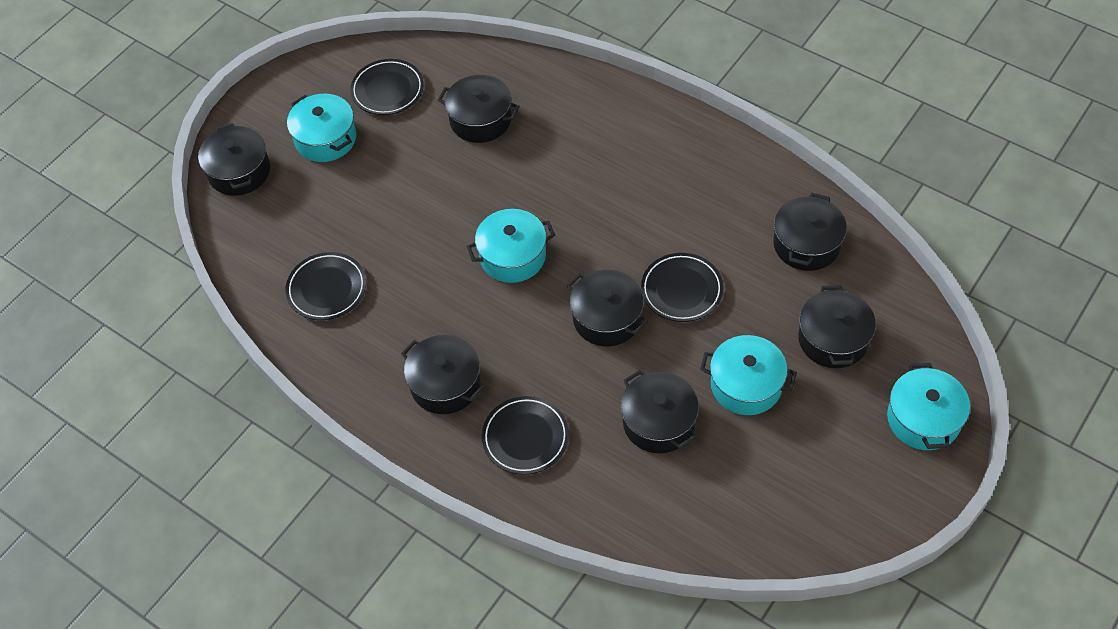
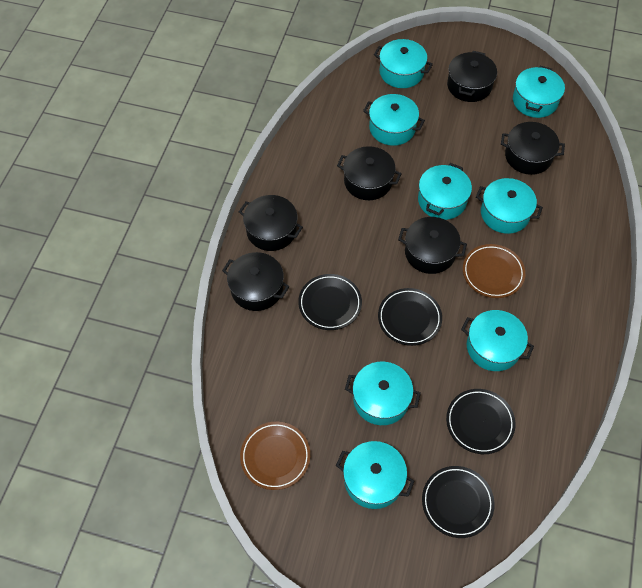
black pot: [198,123,270,196] [401,335,484,414] [438,75,520,143] [566,270,648,346] [621,370,699,453] [773,193,847,271] [798,285,876,368] = 7 -> [222,252,290,311] [239,195,303,251] [337,146,402,200] [398,217,467,274] [447,51,497,102] [501,122,565,175] = 6
brown plate: none = 0 -> [240,422,310,490] [463,244,525,298] = 2
turquoise pot: [287,94,356,162] [466,209,555,283] [700,335,797,415] [887,363,970,450] = 4 -> [336,441,415,509] [345,362,421,425] [363,94,425,146] [374,39,433,88] [418,163,472,220] [461,310,534,371] [476,178,543,234] [513,66,565,118] = 8

